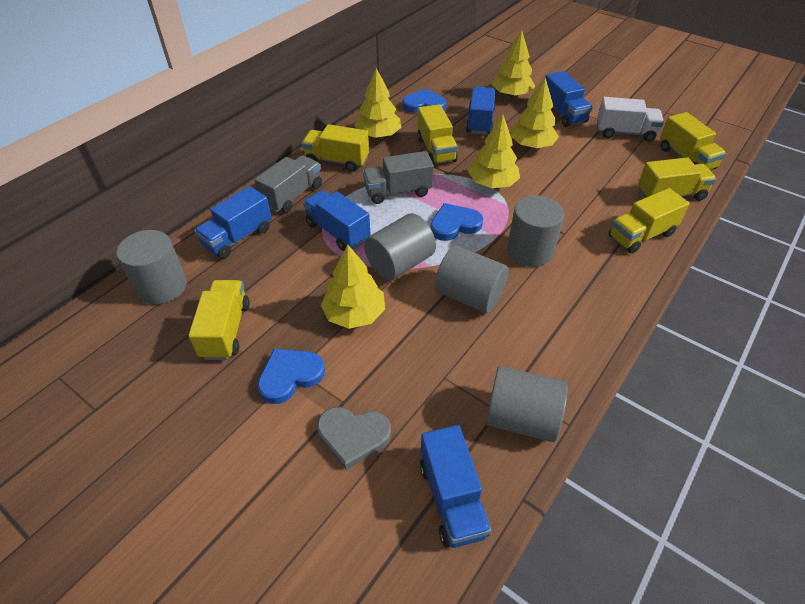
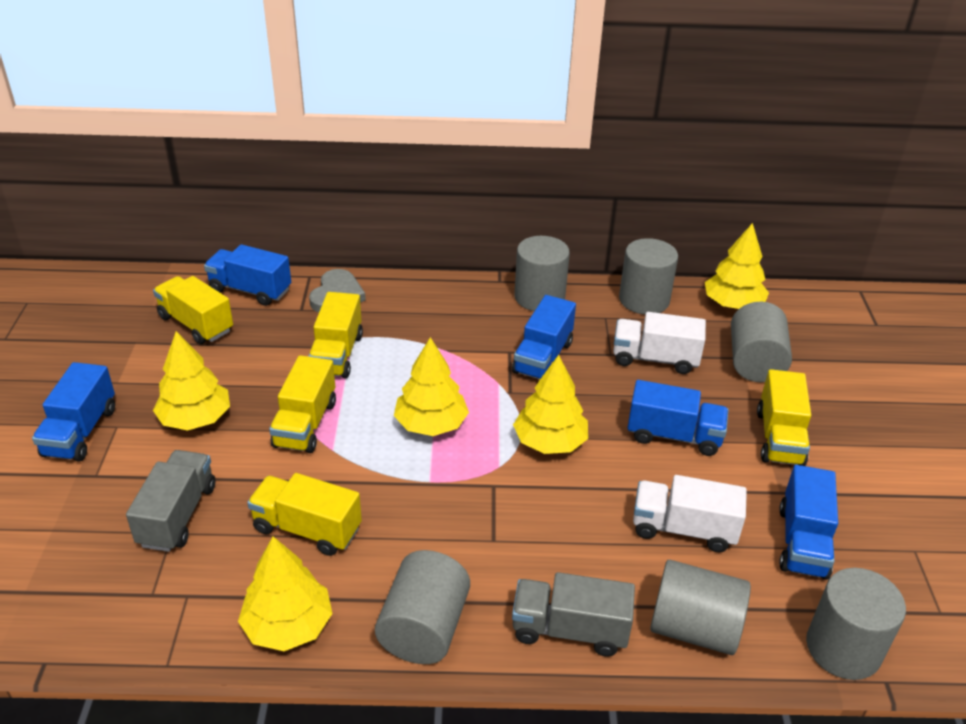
blue heart: [257,349,325,404] [403,88,446,113] [430,203,483,241] = 3 -> none = 0
grey cylinder: [116,230,187,305] [364,213,436,280] [435,246,509,313] [485,366,568,442] [507,195,564,267] = 5 -> [375,550,470,664] [514,236,570,311] [619,238,678,315] [650,560,751,655] [731,302,792,382] [806,568,906,680] = 6
white truck: [597,97,664,142] = 1 -> [613,312,706,374] [633,475,747,552] = 2
yellow truck: [188,280,250,360] [302,124,369,172] [417,104,458,165] [608,188,690,254] [638,157,716,201] [660,112,726,170] = 6 -> [153,276,233,344] [247,473,362,556] [269,355,336,453] [308,292,363,378] [757,369,811,466] = 5

